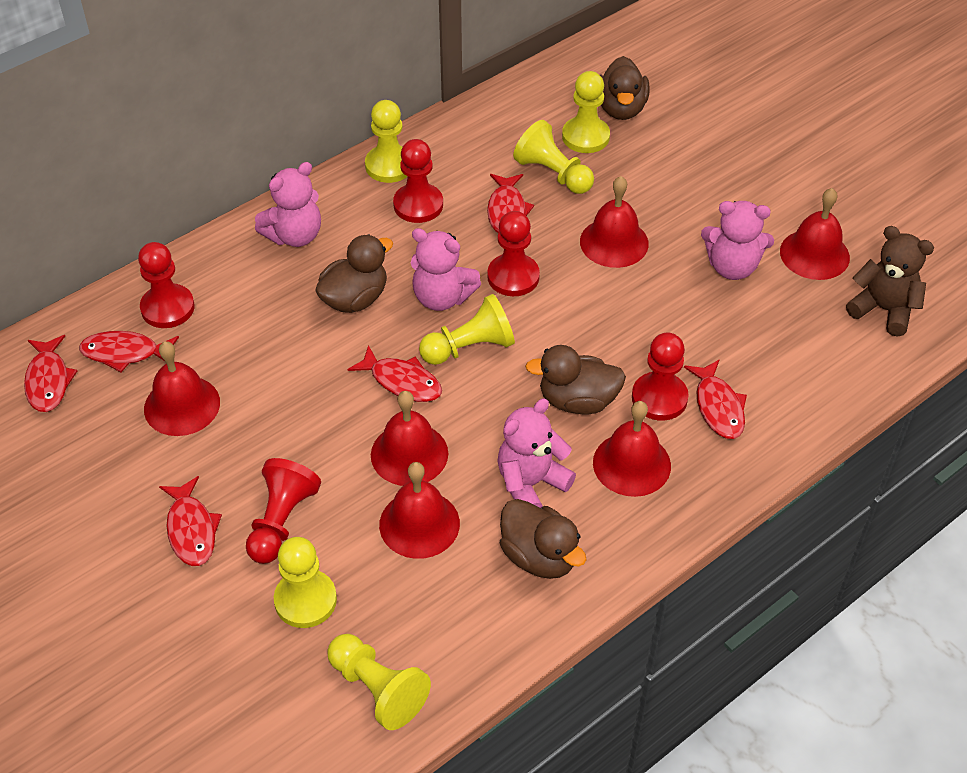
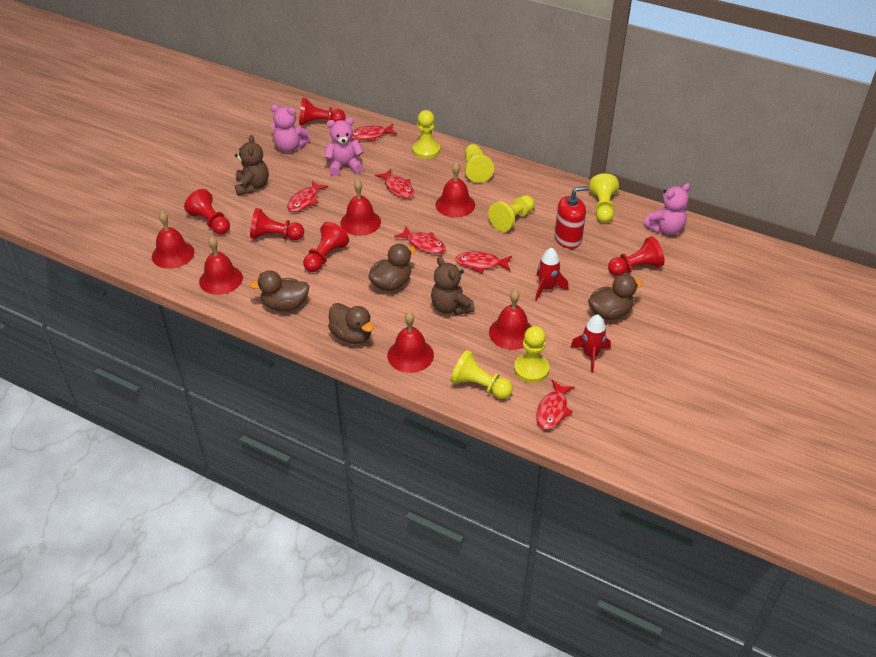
brown teddy bear: [846,226,934,337] = 1 -> [235,135,269,196] [431,256,475,315] = 2
pink teddy bear: [255,162,321,247] [411,228,481,311] [497,399,576,509] [701,201,774,280] = 4 -> [270,104,310,152] [324,118,364,176] [643,183,691,235] = 3
red rocket: none = 0 -> [535,248,569,301] [571,315,611,373] = 2
red soap dispenser: none = 0 -> [555,186,589,249] = 1

